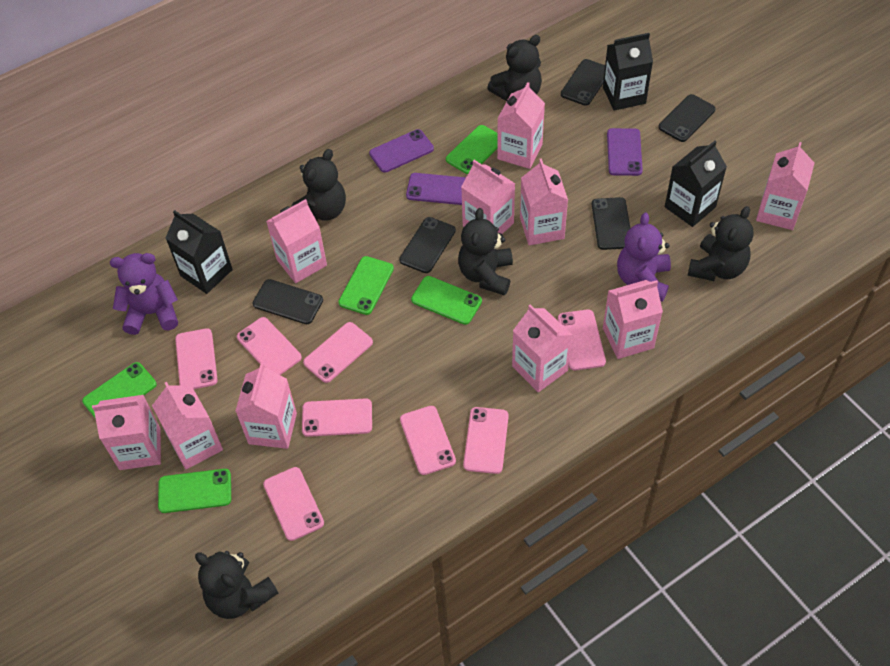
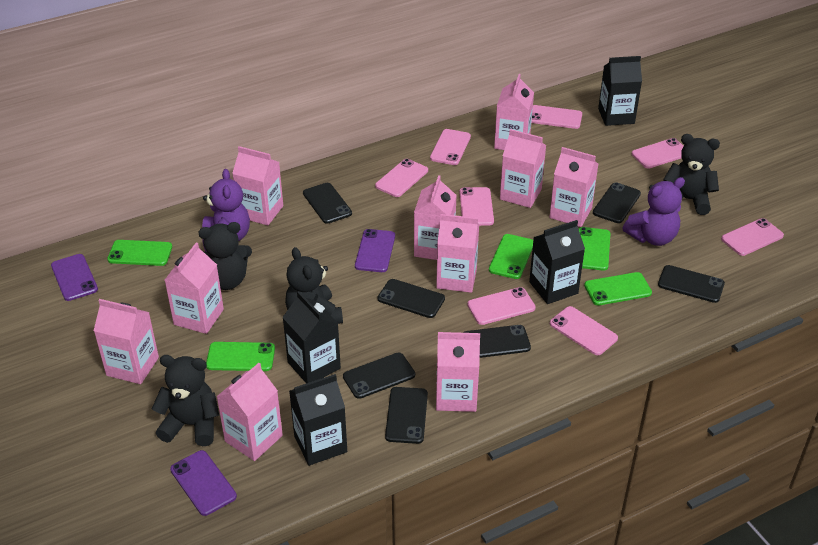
black carton: [166,210,233,294] [603,33,653,111] [665,140,727,227] = 3 -> [282,291,341,383] [289,374,347,466] [529,220,585,304] [598,56,642,126] = 4
black phone: [253,279,323,324] [399,217,456,273] [561,59,605,106] [592,197,630,250] [658,94,716,142] = 5 -> [303,183,352,224] [343,353,415,399] [378,279,445,318] [385,387,428,444] [463,325,531,358] [593,182,641,223] [658,265,725,303] = 7
black teddy bear: [195,551,278,619] [291,149,346,221] [458,208,513,295] [487,35,542,101] [688,206,754,281] = 5 -> [152,355,219,446] [198,222,252,290] [285,247,343,324] [663,134,720,215] = 4

